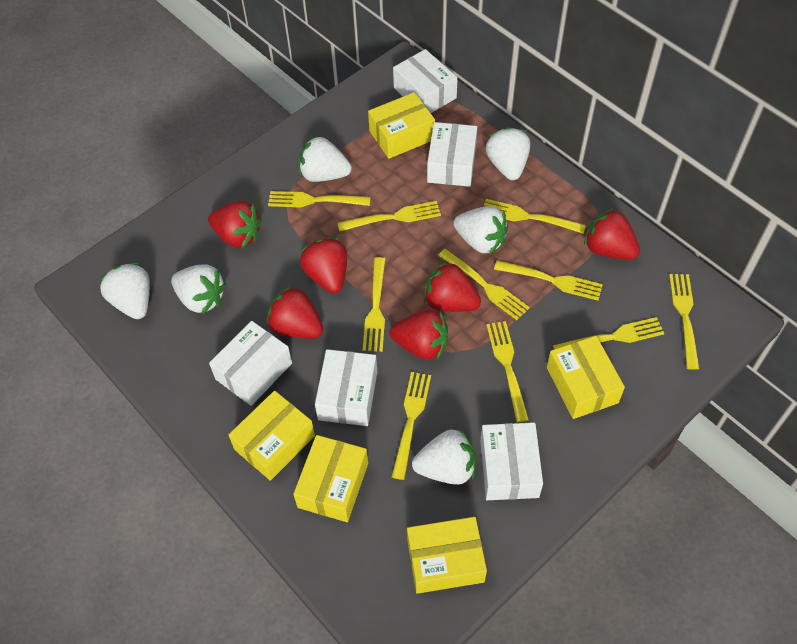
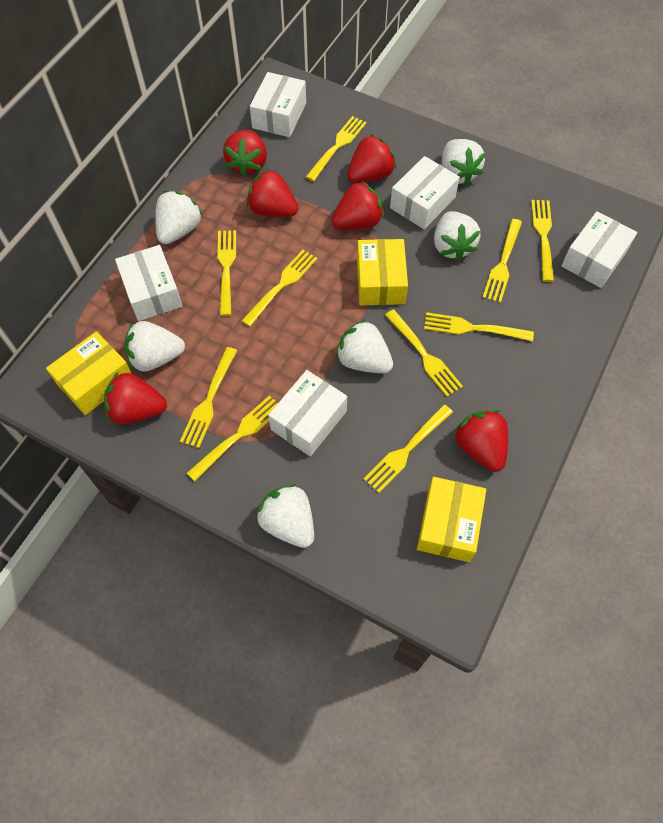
yellow box: [228,391,315,481] [293,435,368,522] [368,92,435,159] [407,517,487,594] [547,336,625,419] = 5 -> [46,332,132,415] [357,239,408,305] [417,477,486,562] = 3

